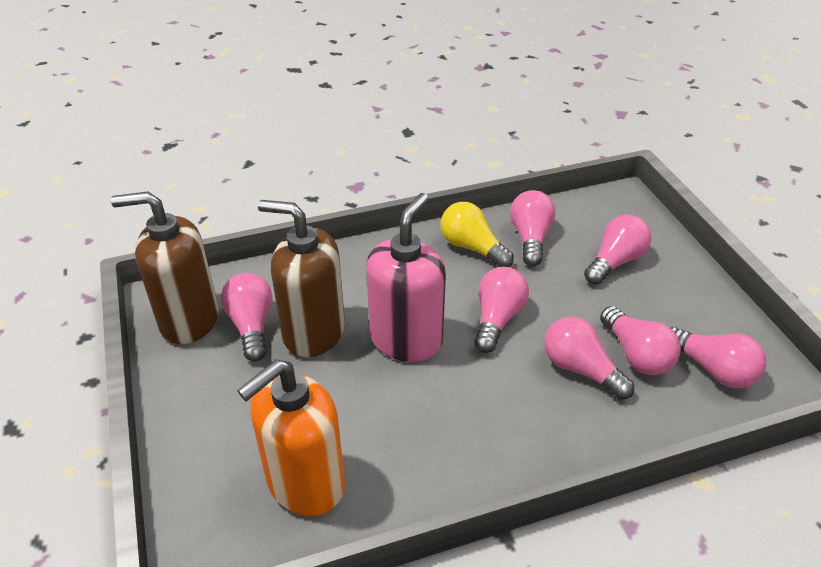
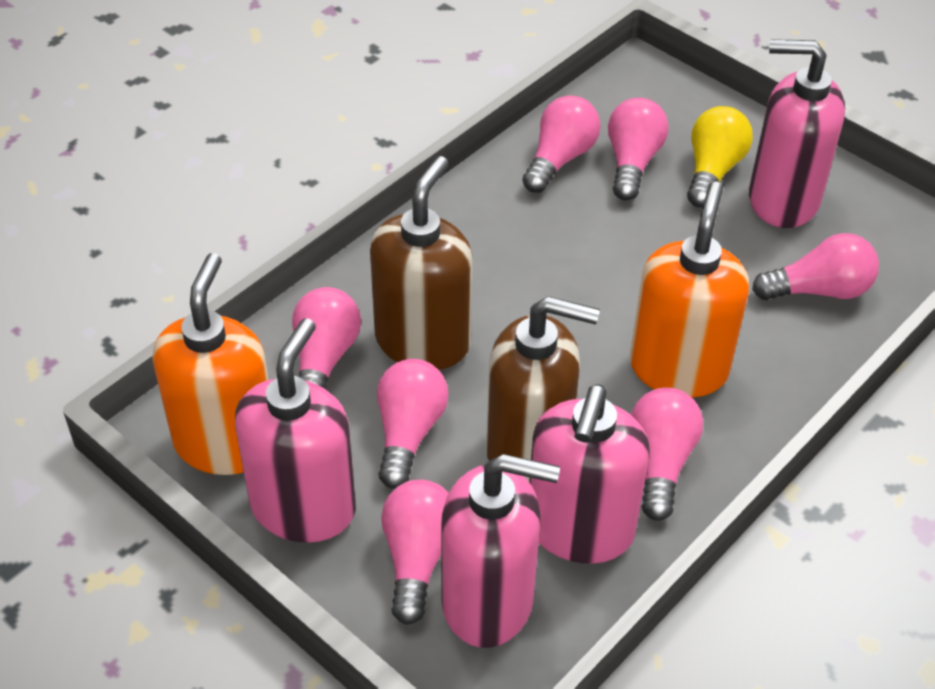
orange soap dispenser: [237,359,345,516] = 1 -> [152,253,268,475] [630,182,749,398] = 2
pink soap dispenser: [366,193,446,362] = 1 -> [235,318,356,543] [441,454,560,648] [529,384,650,564] [749,39,845,228] = 4

